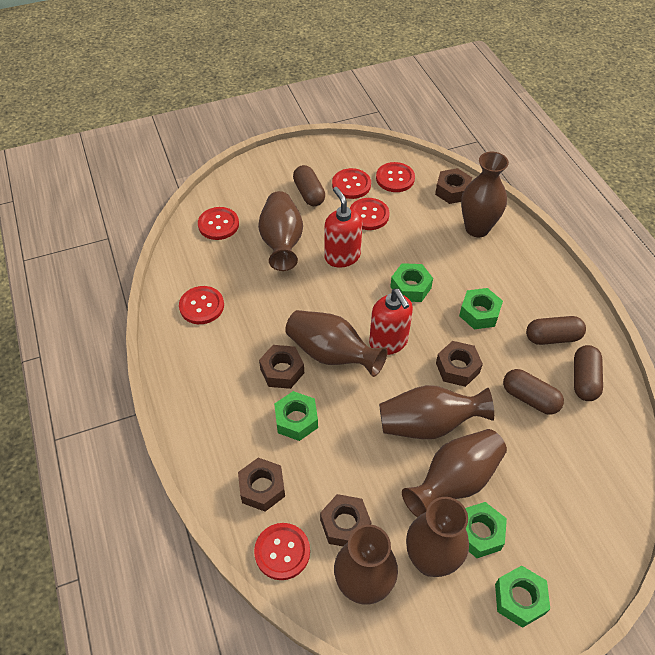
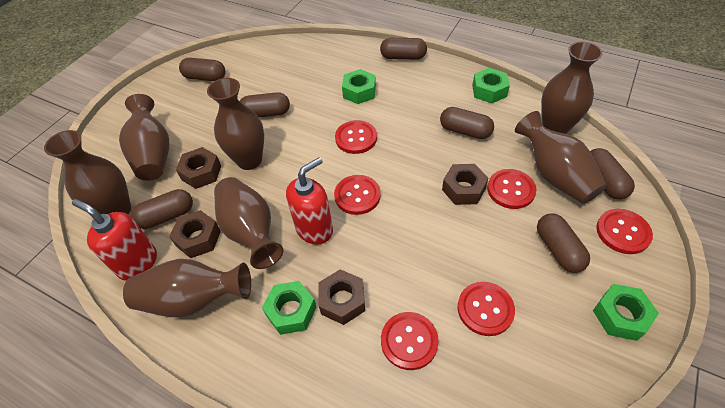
brown capsule: [293,165,325,206] [503,369,564,415] [526,316,586,345] [574,345,603,401] = 4 -> [130,189,193,229] [179,58,225,81] [240,92,290,117] [380,38,427,60] [440,107,494,139] [537,213,590,273] [590,148,635,199] = 7
brown nut: [238,458,285,512] [259,345,304,389] [320,494,371,546] [435,168,472,204] [436,341,483,387] = 5 -> [169,210,221,258] [176,147,221,189] [318,269,365,325] [442,164,488,205] = 4
green nut: [274,391,318,441] [390,263,433,302] [459,288,503,329] [465,502,507,558] [495,565,550,628] = 5 -> [262,281,316,335] [342,69,376,104] [472,68,510,104] [593,284,659,341] = 4

